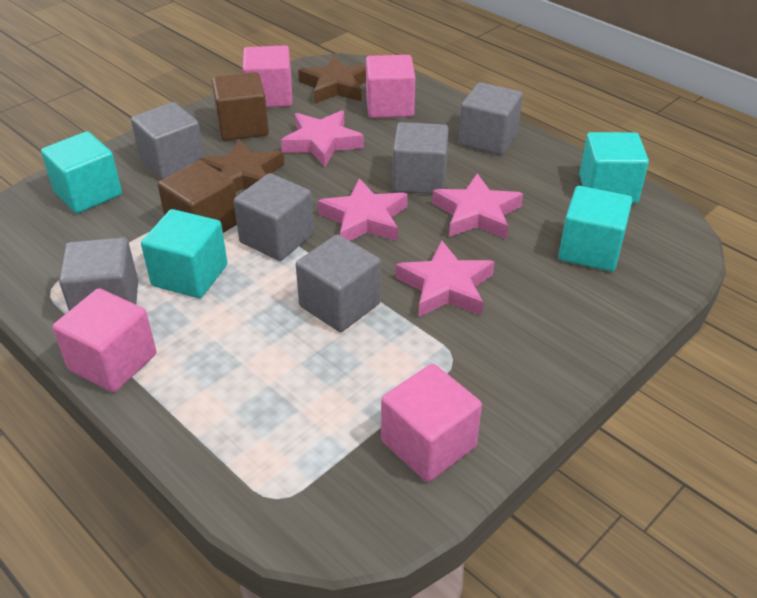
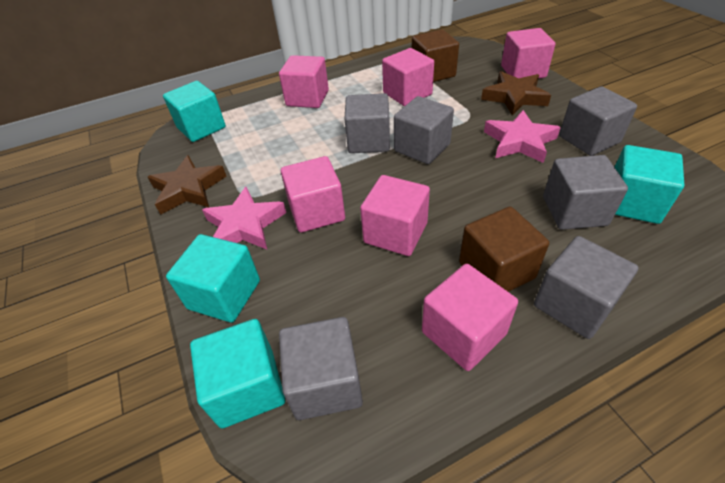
pink cube: [52,288,157,393] [242,45,292,108] [366,55,416,118] [381,364,482,482] = 4 -> [279,55,329,108] [281,156,345,233] [360,175,430,256] [382,48,434,106] [422,264,518,371] [501,28,555,79] = 6
pink star: [281,110,364,167] [318,178,408,241] [395,241,494,317] [432,173,523,239] = 4 -> [202,187,286,249] [484,110,561,163] = 2

